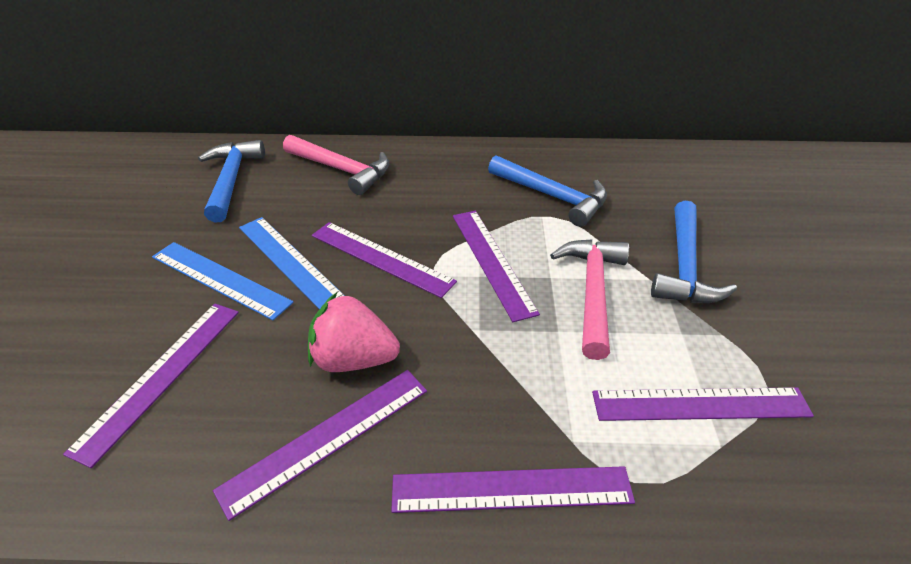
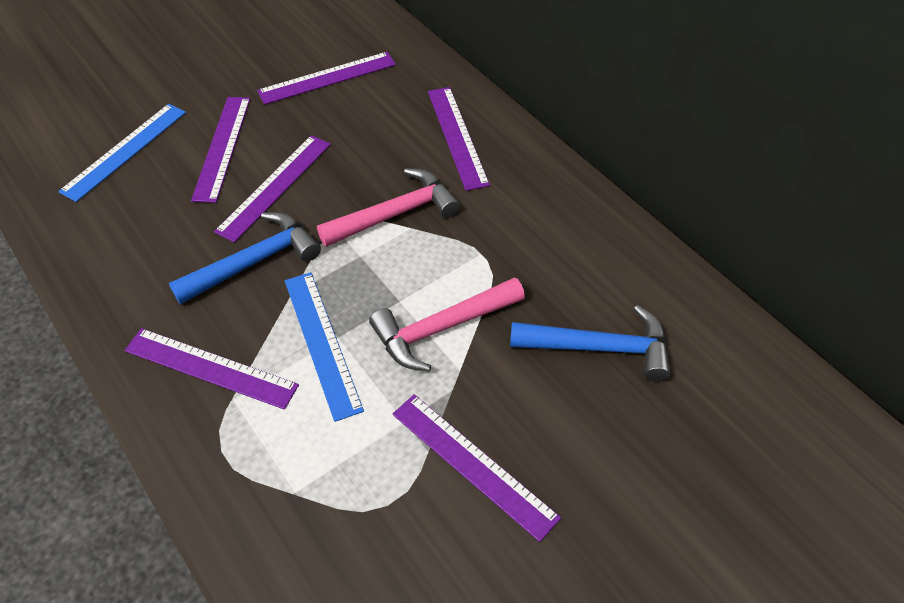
blue hammer: [198,140,265,222] [488,155,607,227] [651,201,737,303] = 3 -> [169,212,321,304] [510,305,671,382] = 2
pink strawberry: [308,293,400,372] = 1 -> none = 0

